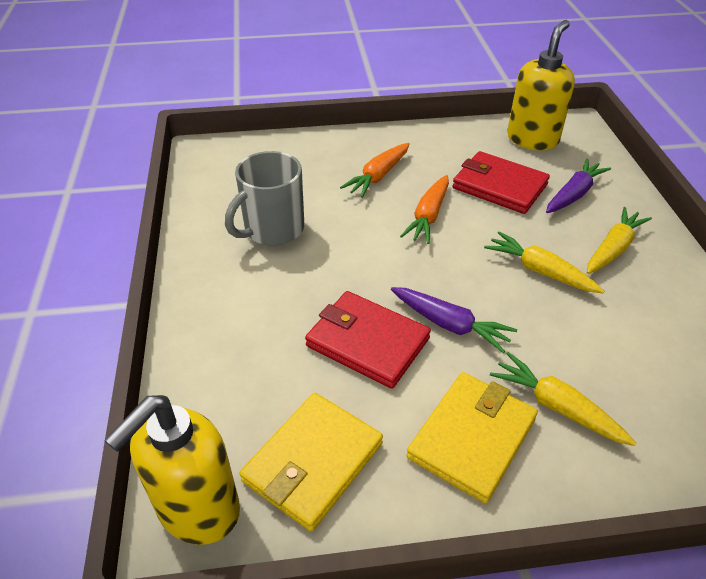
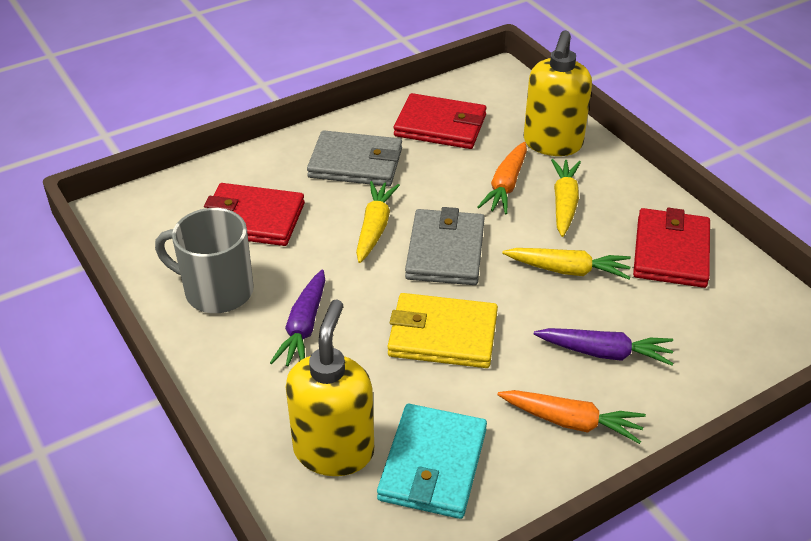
grey wallet: none = 0 -> [307,130,402,186] [405,207,485,285] = 2
red wallet: [305,291,431,389] [452,151,550,214] = 2 -> [204,183,305,246] [394,93,487,149] [633,208,710,288] = 3
turquoise wallet: none = 0 -> [377,404,487,519] = 1
yellow wallet: [240,393,383,532] [407,372,538,503] = 2 -> [388,293,498,368] = 1

